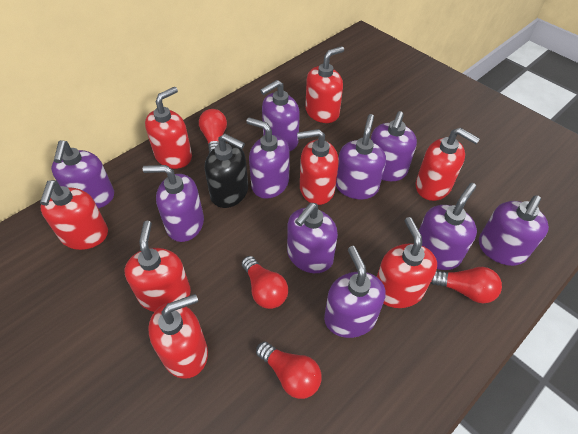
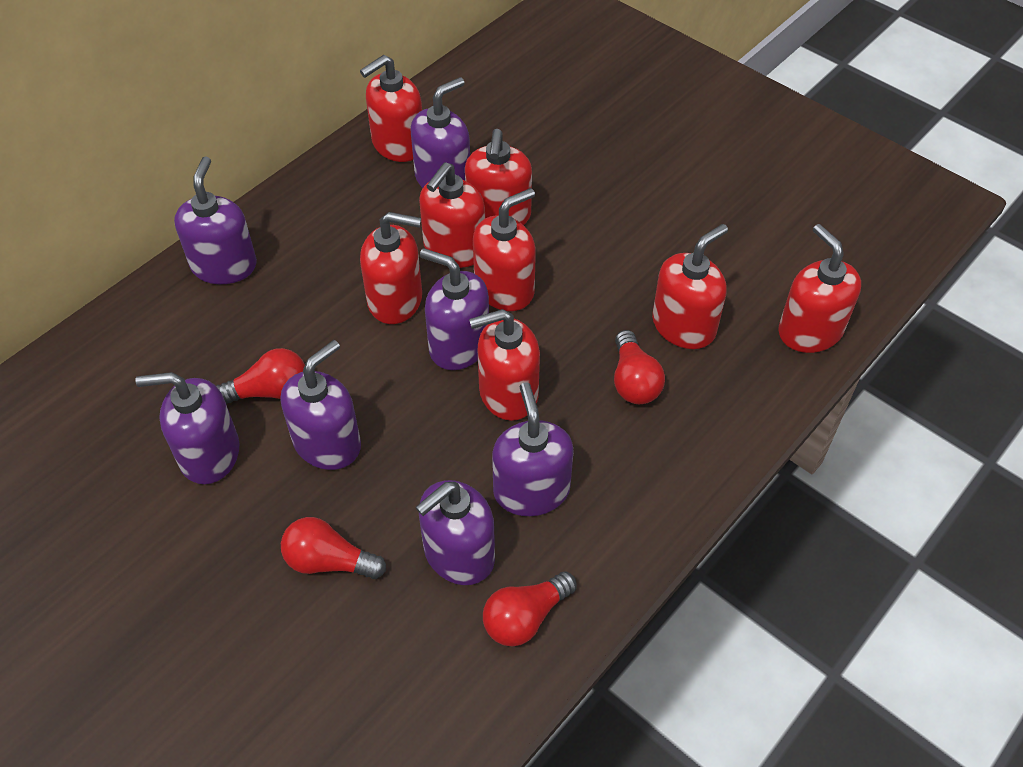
black soap dispenser: [204,134,248,208] = 1 -> none = 0
purple soap dispenser: [51,140,114,209] [143,165,204,242] [246,118,290,199] [260,80,300,151] [287,203,338,273] [324,246,385,338] [336,114,386,199] [371,111,417,181] [419,183,477,270] [479,195,549,266] = 10 -> [135,372,239,484] [174,156,257,284] [281,340,361,470] [410,77,470,188] [416,480,495,585] [420,248,489,370] [492,382,574,516] = 7

